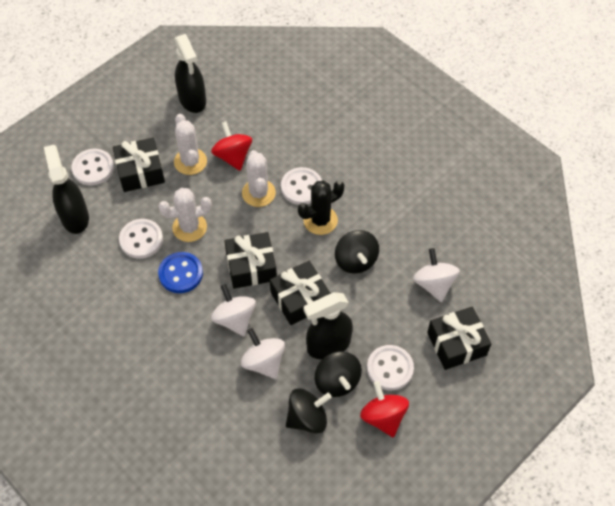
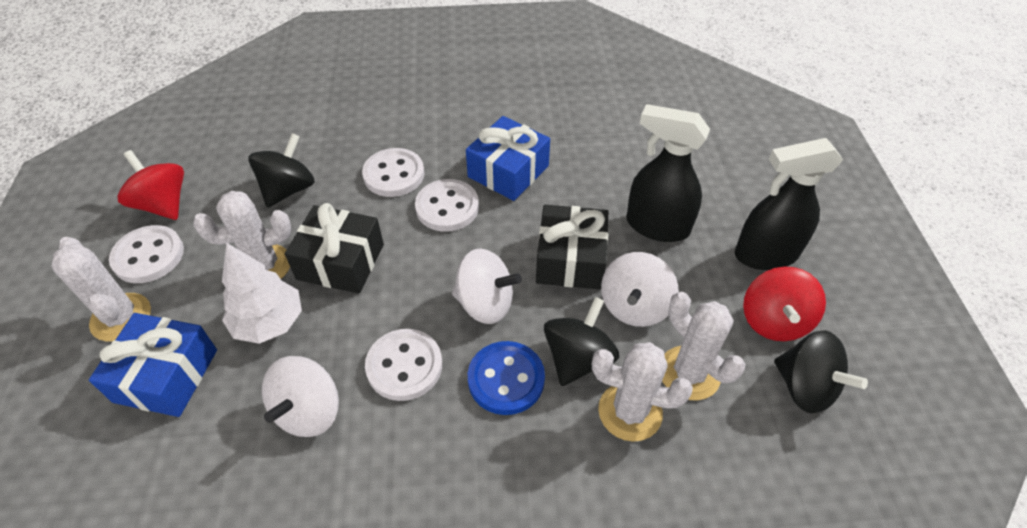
black cactus: [298,181,344,235] = 1 -> none = 0
black gift: [113,137,165,192] [224,232,277,289] [270,261,330,325] [427,307,491,370] = 4 -> [285,203,384,294] [536,205,608,290] = 2
black spray bottle: [44,145,89,234] [175,34,206,113] [304,292,353,359] = 3 -> [626,104,710,242] [735,138,843,270] = 2
blue gift: none = 0 -> [89,313,217,417] [466,116,550,201] = 2
white cactus: [158,188,212,242] [174,114,207,175] [242,150,276,207] = 3 -> [51,237,151,342] [193,191,291,279] [592,342,693,442] [662,292,745,400] = 4
white tree: none = 0 -> [222,243,302,344] = 1

